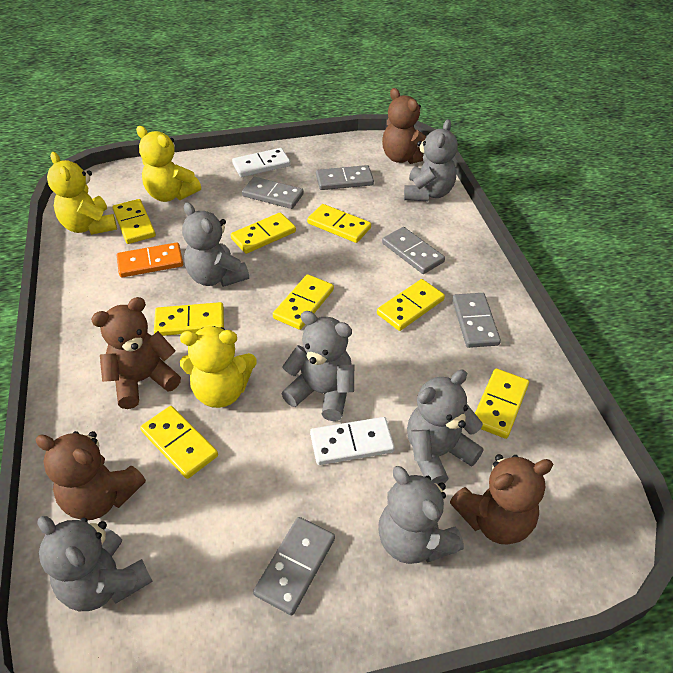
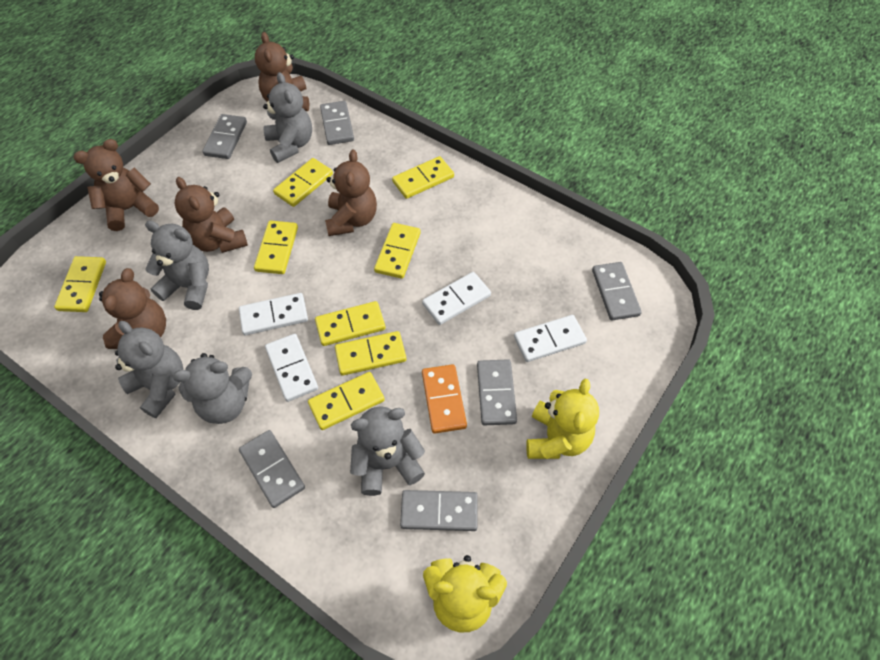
brown teddy bear: [35,431,146,520] [91,297,181,409] [382,88,426,164] [450,454,553,545] = 4 -> [73,139,159,231] [99,268,166,349] [175,177,248,253] [255,32,309,111] [325,150,377,236] = 5
grey domino: [242,177,304,209] [253,517,335,615] [316,165,374,190] [382,227,445,274] [452,293,501,348] = 5 -> [203,114,247,159] [239,430,305,508] [320,101,354,145] [400,490,478,531] [477,359,517,425] [592,262,642,320] = 6
grey teddy bear: [37,516,153,611] [182,202,249,287] [282,311,354,421] [378,466,464,564] [404,119,458,201] [407,370,483,484] = 6 -> [115,321,184,418] [145,221,209,310] [173,353,252,424] [263,72,312,163] [350,406,425,496] = 5
white domino: [232,148,291,177] [310,417,395,465] = 2 -> [239,293,308,335] [265,334,318,402] [422,272,491,325] [514,315,587,362] = 4
yellow teddy bear: [47,152,117,235] [136,126,201,202] [180,326,257,408] = 3 -> [423,555,507,632] [526,379,599,459] = 2

